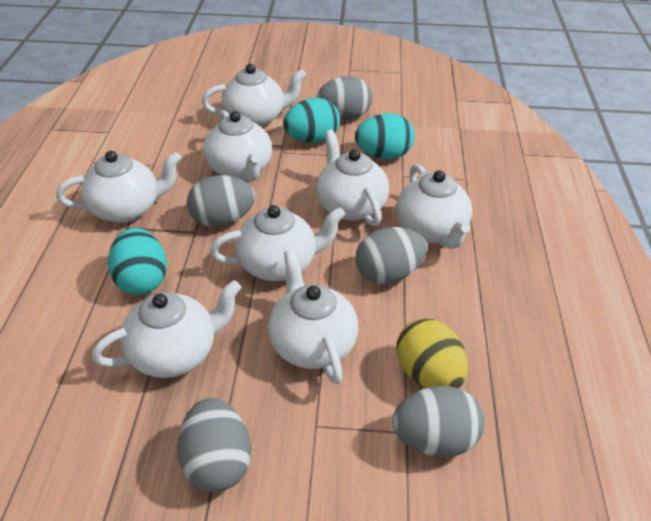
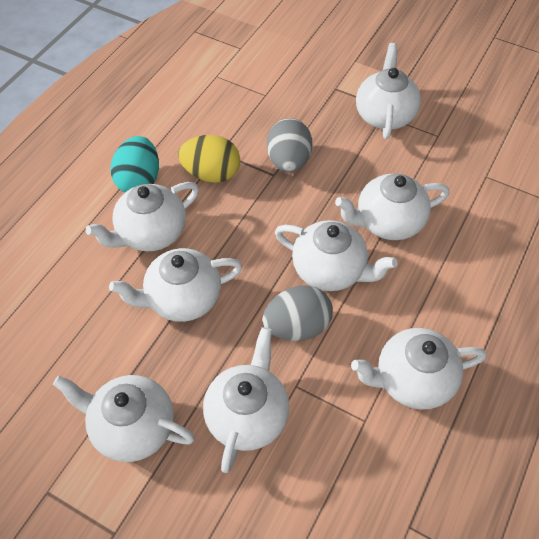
grey egg: [177,398,251,492] [187,175,255,227] [317,76,372,119] [355,227,427,284] [392,386,485,457] = 5 -> [262,285,333,341] [267,118,312,172] = 2
turquoise egg: [108,228,167,295] [283,98,340,143] [355,113,415,159] = 3 -> [111,136,159,192] = 1

